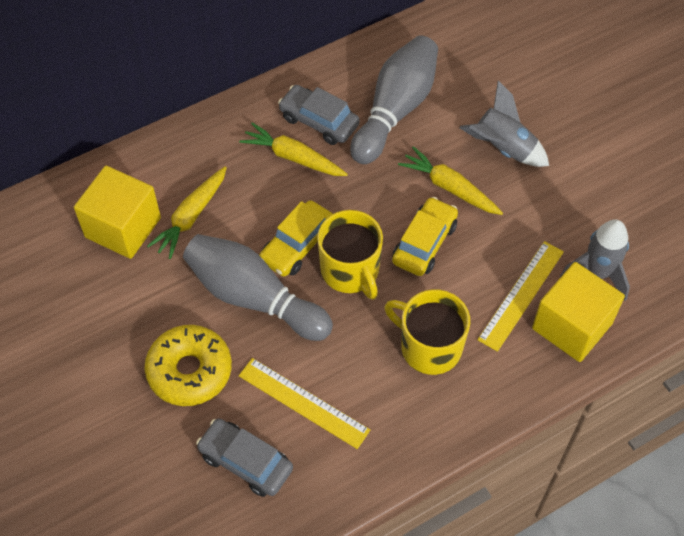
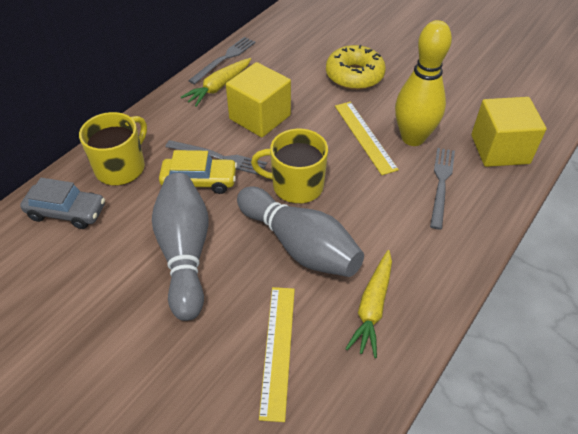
grey car: [196,418,293,497] [278,85,360,145] = 2 -> [20,178,105,229] = 1
grey fork: none = 0 -> [165,140,267,176] [188,37,256,84] [430,148,455,230] = 3
grey rocket: [459,81,549,167] [560,219,630,301] = 2 -> none = 0
yellow bowling pin: none = 0 -> [395,20,452,146] = 1
yellow car: [259,200,332,277] [392,197,458,276] = 2 -> [159,150,237,194] = 1
yellow carrot: [147,166,227,259] [239,122,348,176] [398,146,503,215] = 3 -> [181,58,251,107] [345,250,392,358] = 2

